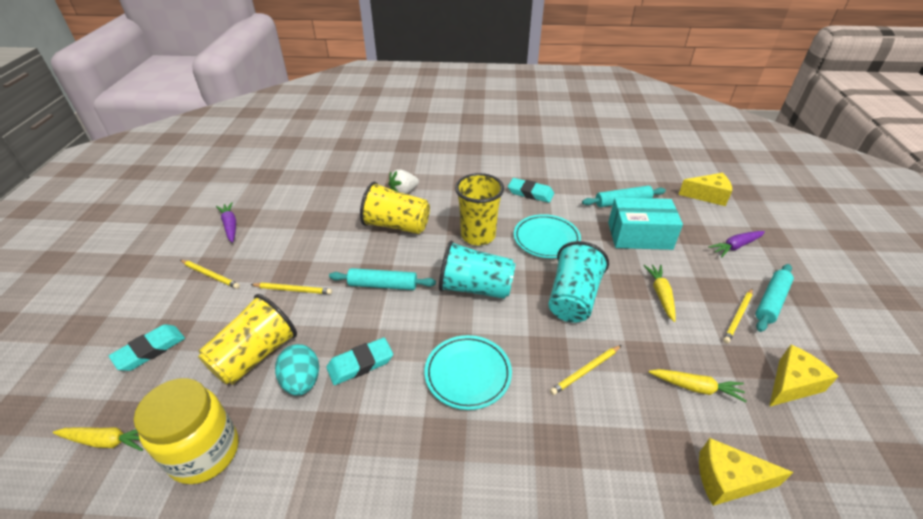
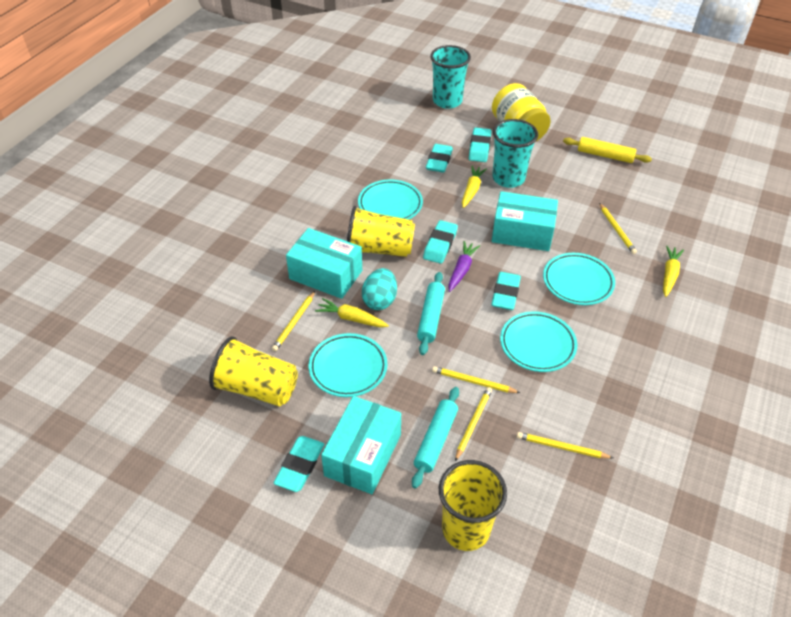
purple carrot: [216,202,236,243] [708,231,765,257] = 2 -> [448,241,480,292] = 1
turquoise box: [608,198,683,250] = 1 -> [286,228,362,299] [321,396,401,494] [492,191,558,251] = 3
turquoise eraser: [109,324,185,371] [327,338,393,385] [508,178,554,203] = 3 -> [274,436,324,492] [423,220,458,264] [426,144,453,173] [469,127,491,162] [491,272,521,310] = 5
turquoise plate: [425,335,512,410] [514,214,581,258] = 2 -> [309,333,387,397] [358,179,423,220] [500,311,577,372] [543,253,615,305] = 4
turquoise rolling pin: [329,268,436,290] [582,186,666,207] [756,264,794,332] = 3 -> [412,387,459,488] [417,272,445,355] = 2
white strawberry: [388,169,419,194] = 1 -> none = 0
yellow cheese: [678,173,732,206] [699,438,793,506] [769,345,839,407] = 3 -> none = 0
yellow pencil: [180,260,240,289] [250,283,332,294] [550,345,621,395] [723,289,753,343] = 4 -> [272,291,315,351] [432,366,520,393] [455,387,492,461] [517,432,613,459] [599,203,637,254] = 5
yellow rolling pin: none = 0 -> [563,137,652,163] = 1

